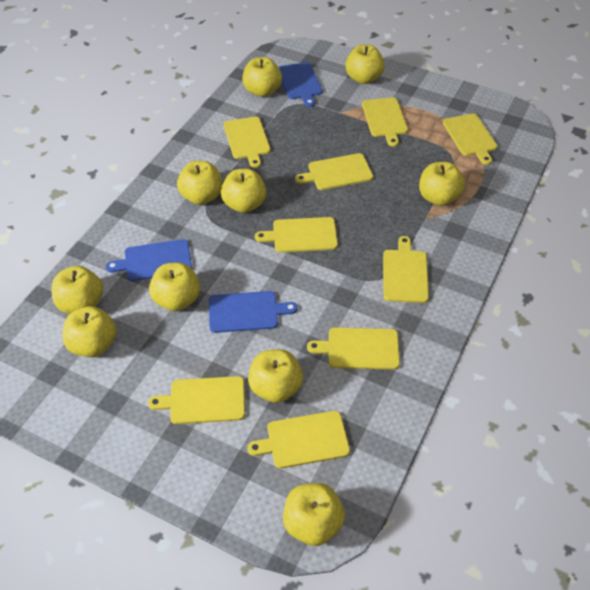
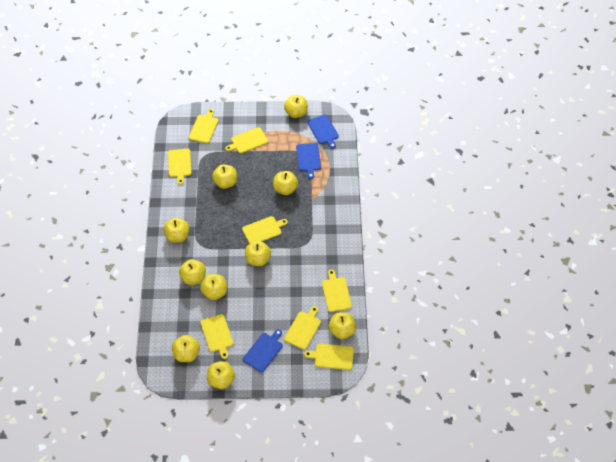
yellow cutting board: [148,376,245,424] [224,117,271,168] [247,411,350,468] [255,217,338,252] [295,153,373,190] [307,327,400,370] [362,97,408,147] [383,236,429,303] [443,114,497,165] = 9 -> [168,149,192,185] [189,109,218,143] [201,314,234,359] [225,127,268,154] [242,216,288,244] [284,306,321,350] [304,344,354,370] [322,269,352,312] = 8

